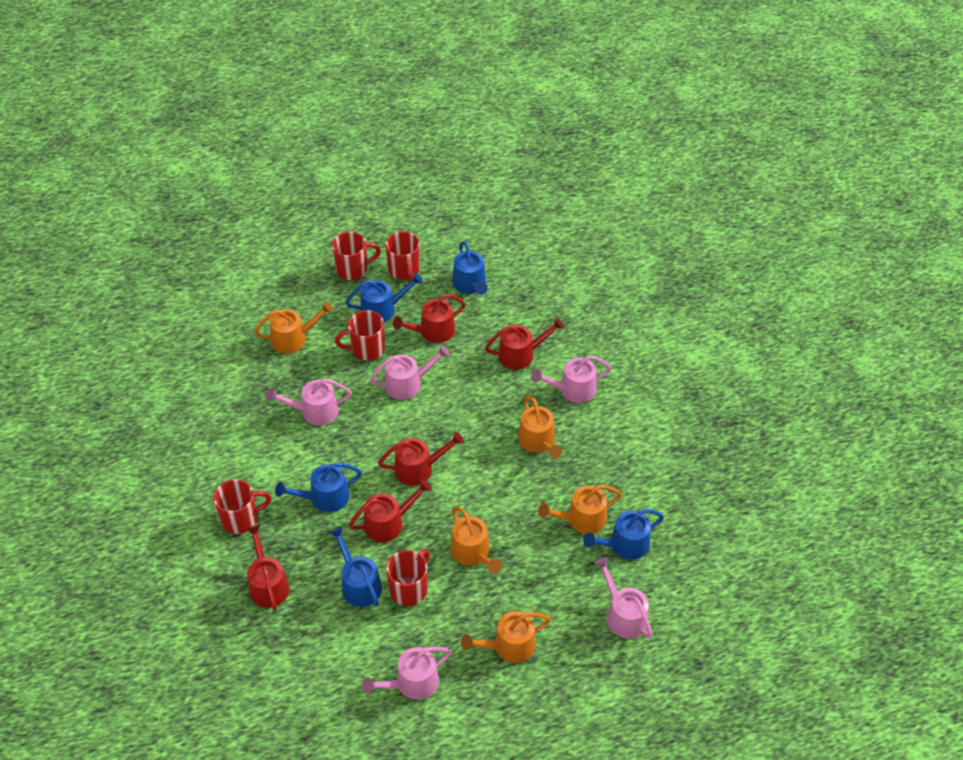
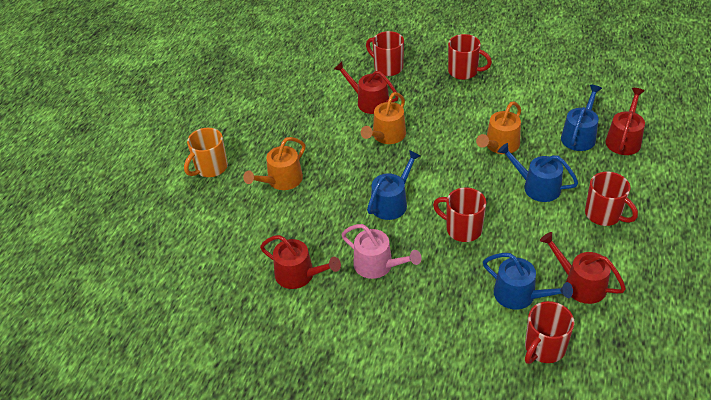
blue watering can: [275,463,362,512] [329,526,382,607] [345,273,423,322] [452,241,488,295] [583,509,664,560] = 5 -> [367,150,421,220] [483,253,573,310] [498,143,578,202] [561,85,602,151] = 4
orange mug: none = 0 -> [184,128,228,177] = 1
orange watering can: [254,302,333,354] [451,507,502,573] [461,611,551,663] [518,396,562,459] [538,485,622,534] = 5 -> [243,137,306,190] [361,92,406,144] [476,101,521,154] = 3
pink watering can: [266,379,352,426] [362,647,451,700] [370,345,450,400] [531,355,611,403] [594,557,653,639] = 5 -> [341,224,421,279] = 1
red watering can: [246,525,290,610] [349,479,432,542] [378,432,464,486] [393,294,466,343] [485,318,564,370] = 5 -> [260,235,341,289] [334,62,399,114] [540,232,626,304] [605,88,645,155] = 4

